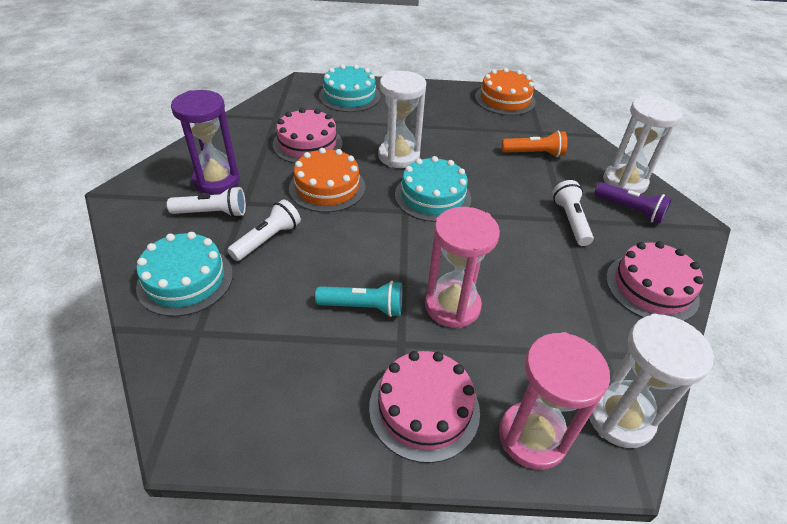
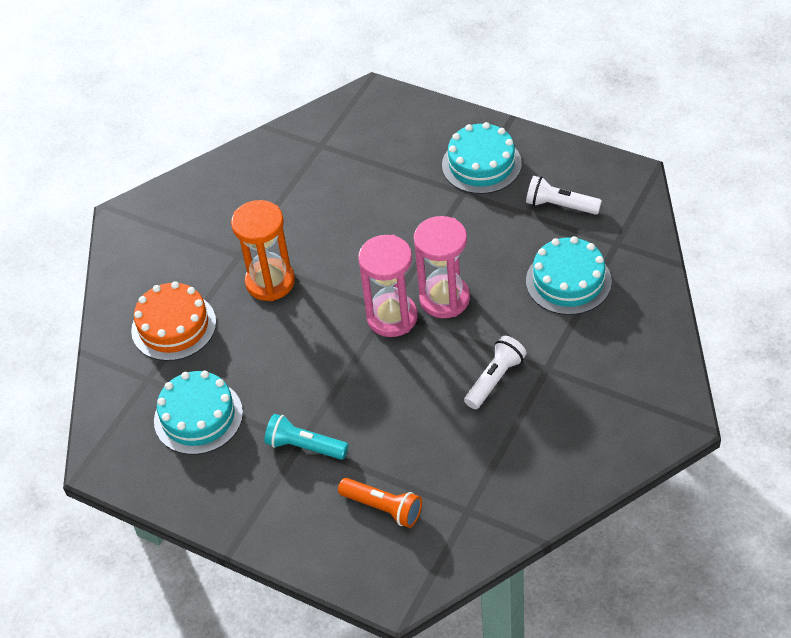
orange cake: [289,148,366,213] [475,68,536,116] = 2 -> [131,281,216,361] = 1
orange hourglass: none = 0 -> [231,200,295,301] = 1
pink cake: [273,108,343,163] [369,351,480,463] [606,241,704,321] = 3 -> none = 0
purple flashlight: [594,182,672,224] = 1 -> none = 0
purple hourglass: [171,90,240,194] = 1 -> none = 0
white flashlight: [167,186,246,217] [227,199,301,261] [553,180,594,246] = 3 -> [464,336,527,409] [526,176,602,215] = 2
white hourglass: [378,71,426,168] [589,314,715,448] [603,96,683,194] = 3 -> none = 0

